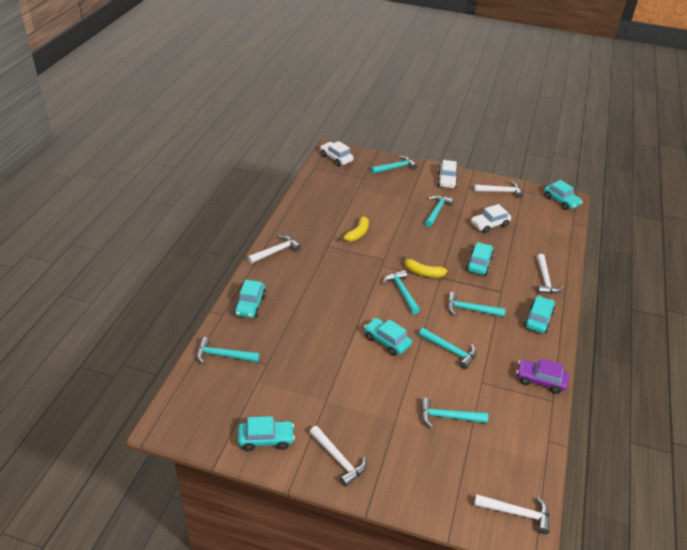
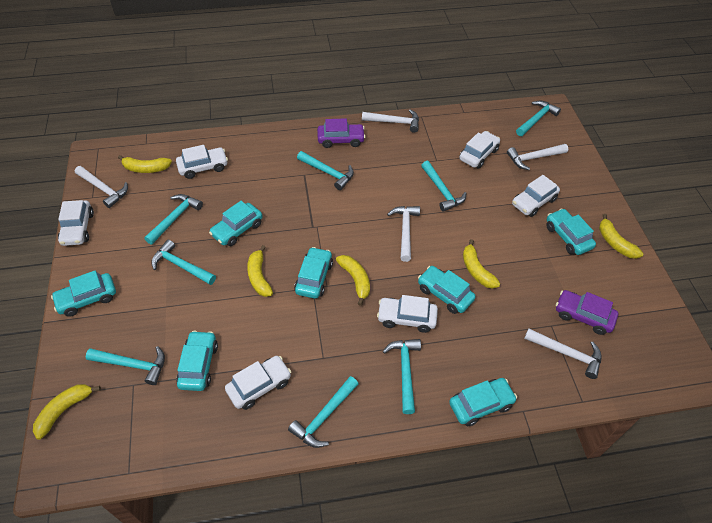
purple car: [516,358,569,394] = 1 -> [317,118,366,148] [556,290,618,335] = 2
turquoise car: [234,280,266,318] [238,416,295,451] [364,318,412,356] [466,242,494,275] [524,296,555,333] [544,180,582,210] = 6 -> [51,270,116,317] [176,331,218,391] [209,201,263,246] [294,247,333,299] [418,266,476,314] [449,378,517,426] [546,208,596,255] = 7
turquoise hammer: [196,337,260,364] [371,156,417,174] [382,270,420,314] [419,328,477,369] [421,398,488,428] [425,195,454,227] [447,292,505,317] = 7 -> [86,346,165,385] [144,194,203,245] [151,239,216,285] [288,376,359,448] [297,151,354,190] [383,339,421,414] [421,161,466,212] [516,101,561,136] = 8
white car: [320,141,354,166] [437,160,458,188] [471,204,511,233] = 3 -> [58,200,94,246] [176,145,228,179] [225,356,291,410] [377,295,438,333] [459,131,500,169] [512,175,560,217] = 6
yellow banana: [339,216,369,241] [402,256,447,277] = 2 -> [33,384,101,440] [118,155,172,173] [247,245,273,297] [336,255,370,306] [463,239,500,289] [599,214,643,259] = 6

